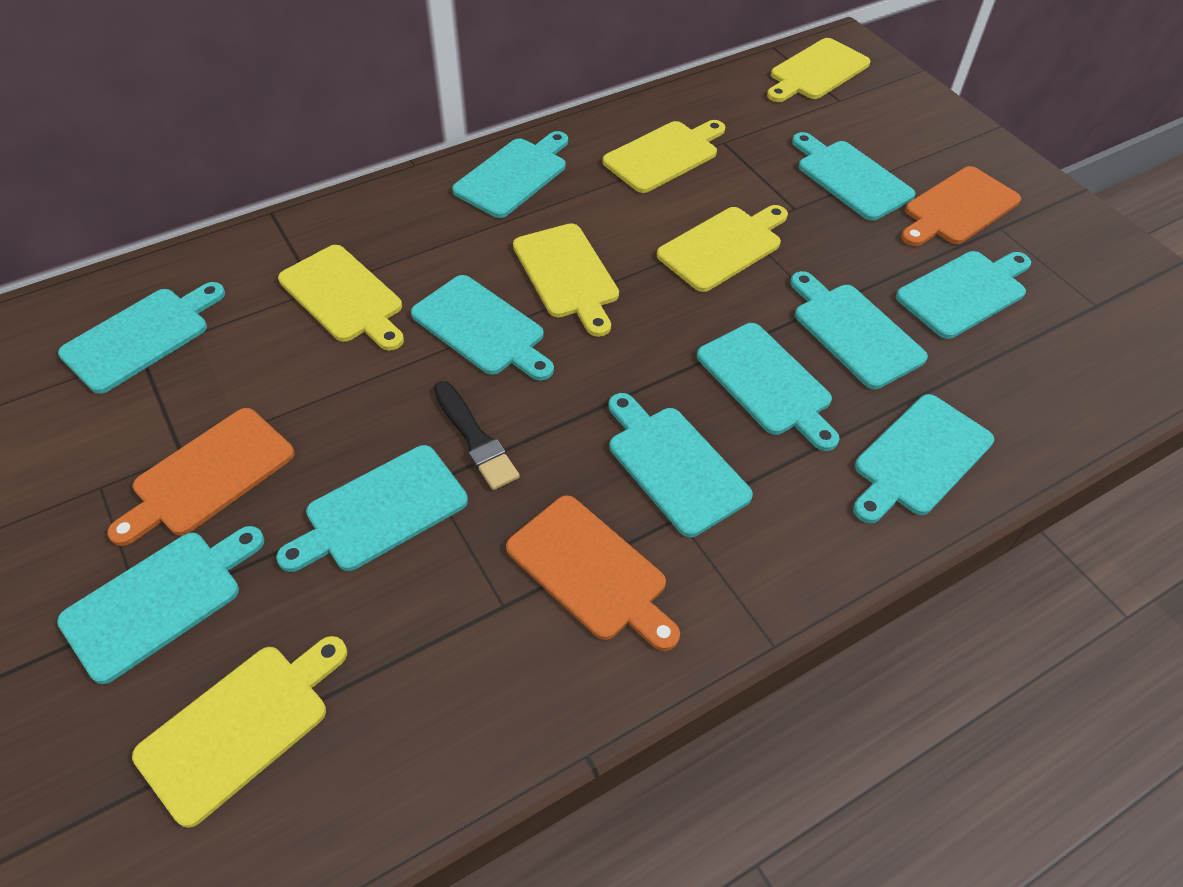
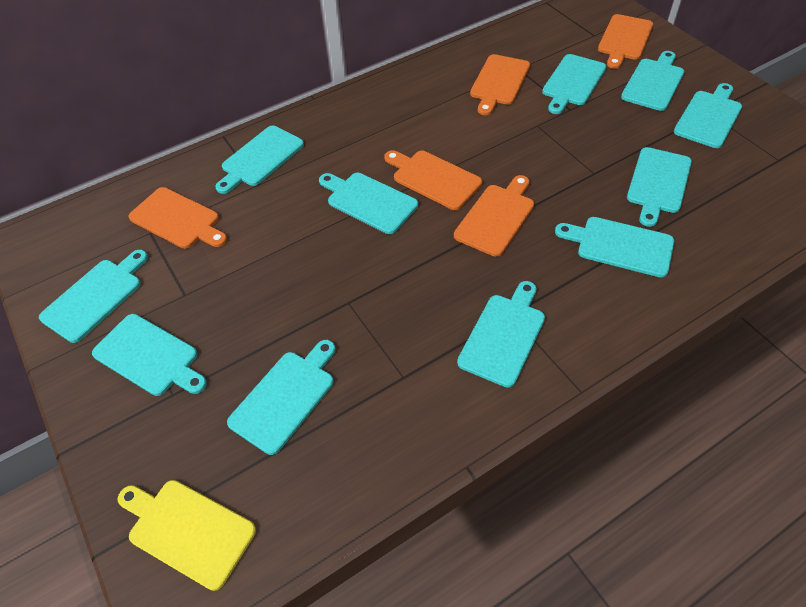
black brush: [434,381,520,490] = 1 -> none = 0
orange cutting board: [107,408,295,546] [506,495,680,651] [901,166,1021,246] = 3 -> [128,187,227,249] [384,150,482,210] [454,175,534,257] [470,54,530,115] [598,14,653,69] = 5
yellow cutting board: [132,636,347,828] [278,245,404,351] [513,223,619,337] [602,120,725,193] [657,205,788,292] [767,38,871,102] = 6 -> [117,480,256,591] = 1

